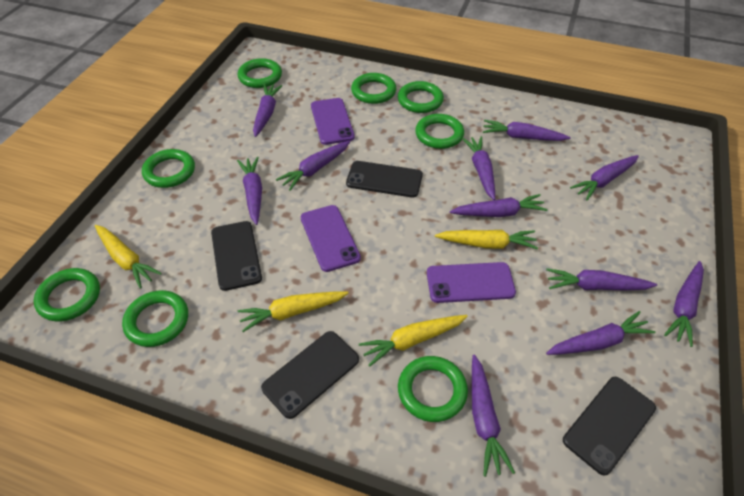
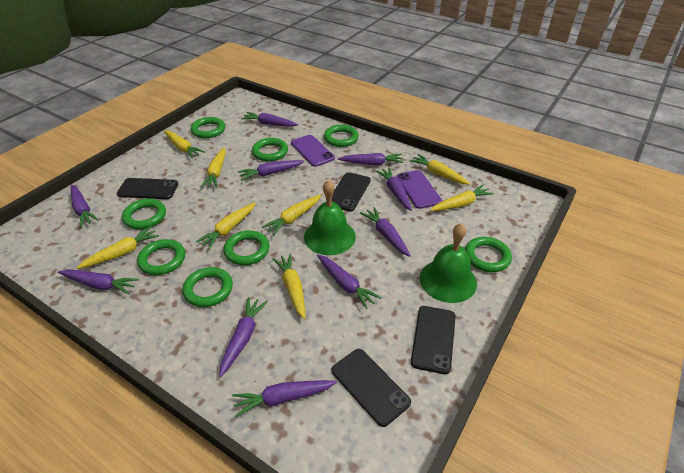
green bell: none = 0 -> [304,180,356,255] [420,223,477,303] = 2
purple carrot: [237,157,262,225] [253,84,282,137] [276,141,350,191] [450,194,548,217] [462,136,495,200] [472,355,515,477] [483,120,571,141] [546,268,657,290] [546,311,656,355] [570,155,639,200] [664,261,704,347] = 11 -> [58,269,139,295] [71,185,99,227] [219,297,268,377] [232,380,337,418] [238,160,304,181] [241,112,298,127] [317,255,381,309] [338,153,404,165] [360,207,411,257] [375,167,412,211] = 10
purple phone: [300,205,361,272] [311,98,355,145] [427,262,516,303] = 3 -> [291,135,335,167] [396,170,442,209] = 2
yellow carrot: [95,225,162,289] [238,291,349,332] [359,315,468,367] [435,230,538,249] = 4 -> [77,226,159,269] [164,130,205,159] [196,202,255,249] [201,147,226,188] [262,195,321,236] [272,254,305,319] [409,154,470,185] [430,185,494,211] = 8

